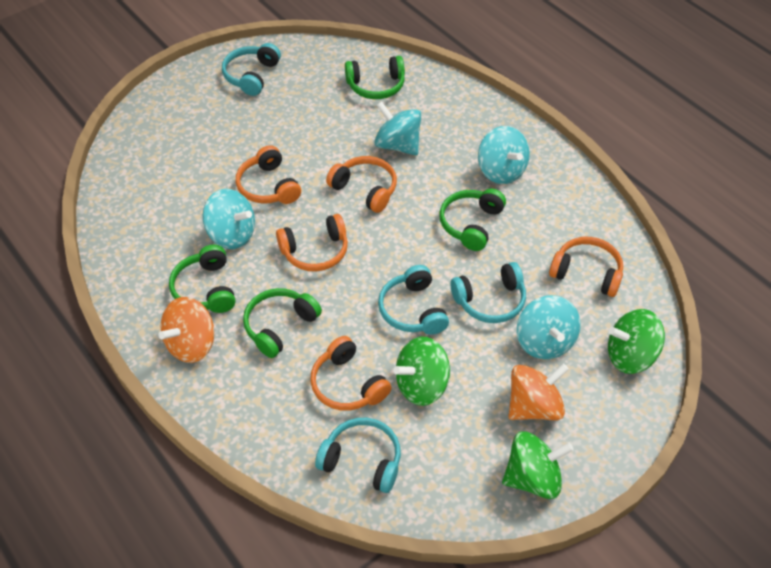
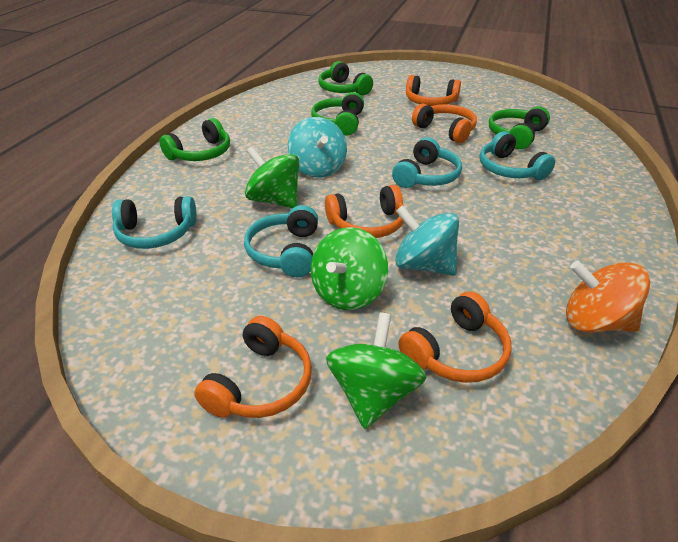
orange spinning top: [158,297,214,363] [508,364,569,420] = 2 -> [566,261,650,333] = 1
turquoise spinning top: [203,189,255,249] [375,102,421,156] [478,126,530,184] [517,295,581,360] = 4 -> [288,117,347,178] [395,205,459,276] = 2

